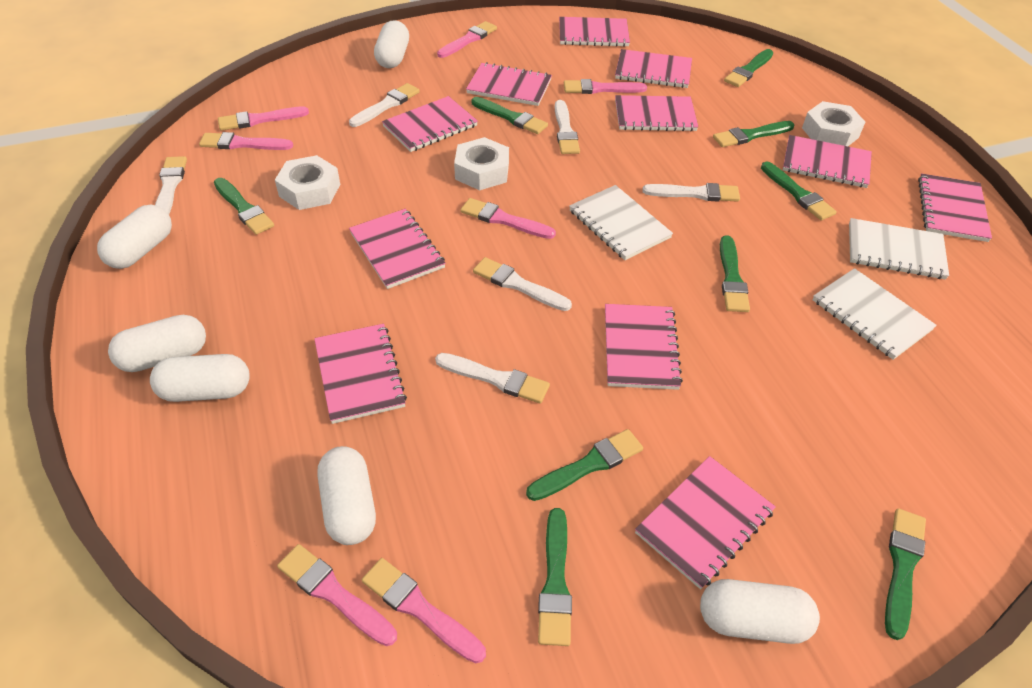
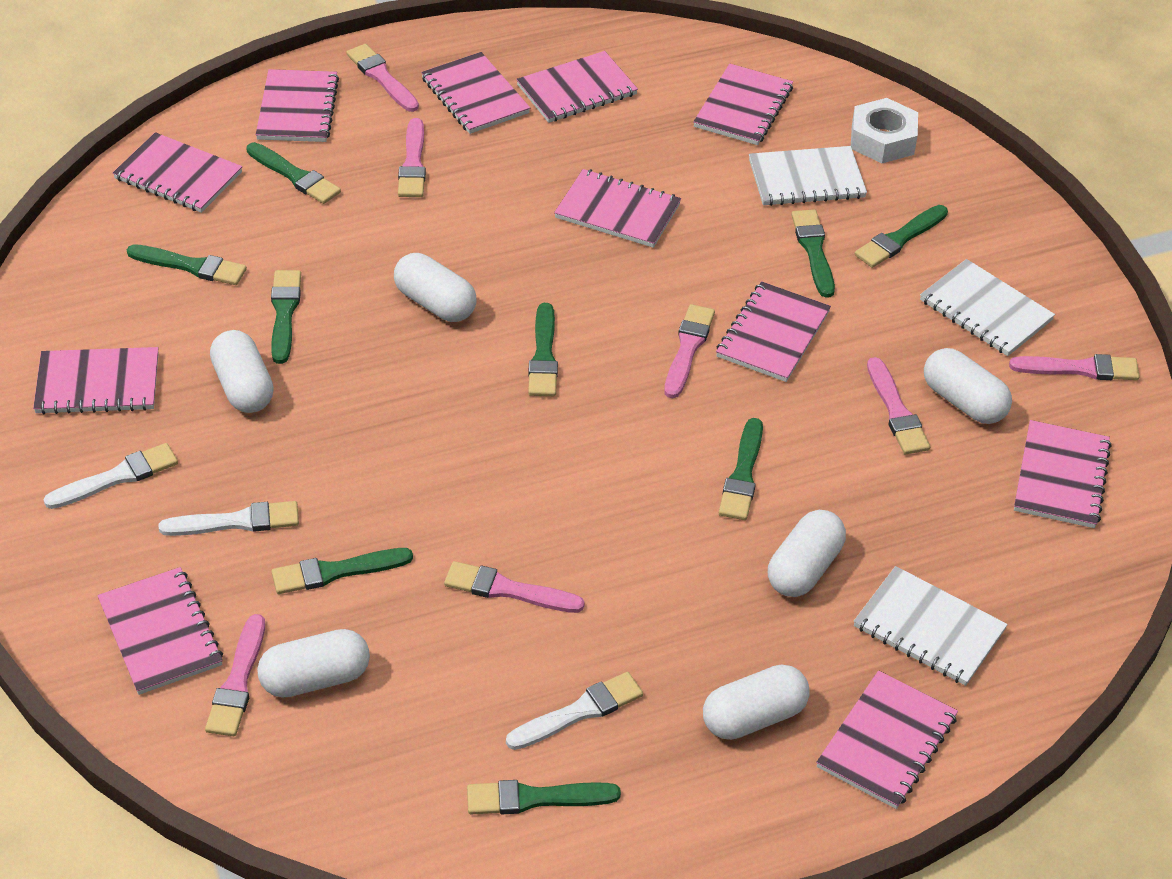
white brush: [155,156,187,215] [349,83,420,127] [435,353,550,404] [473,257,572,311] [555,100,580,154] [642,183,740,202] = 6 -> [44,443,178,509] [159,501,299,536] [506,672,643,750] = 3
white nut: [275,155,340,210] [454,137,509,190] [802,101,865,146] = 3 -> [851,98,918,163] = 1

